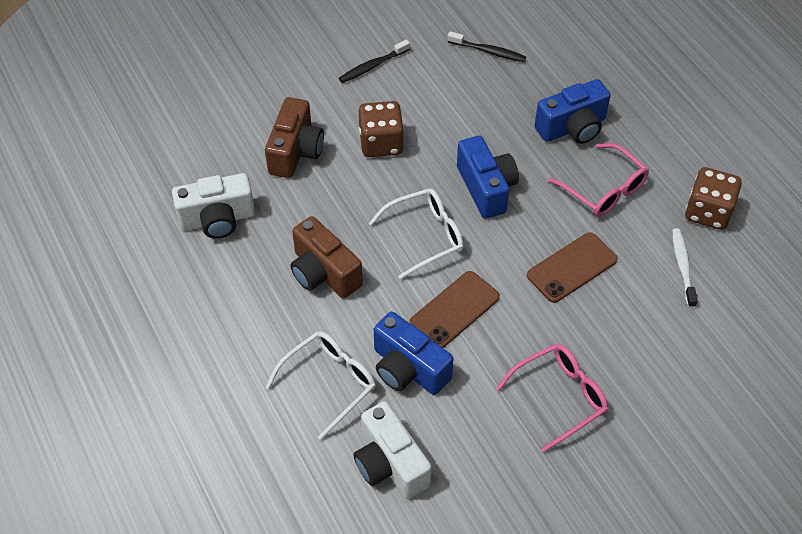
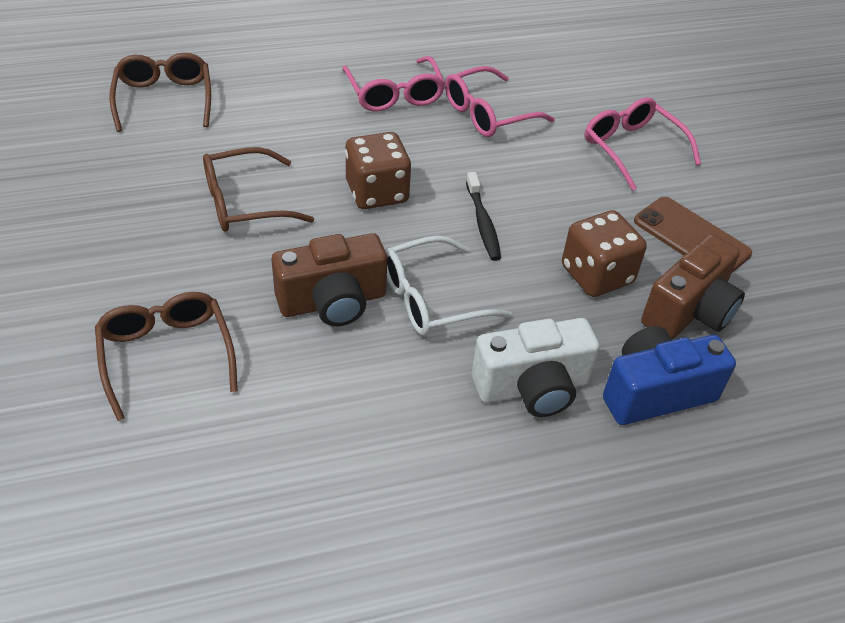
black toothbrush: [339,39,410,83] [448,31,526,62] = 2 -> [466,172,501,261] = 1
blue camera: [374,312,453,395] [457,135,519,219] [535,79,611,144] = 3 -> [603,326,736,425] = 1
brown glasses: none = 0 -> [95,292,238,421] [109,53,211,132] [203,147,314,231] = 3
brown phone: [409,271,500,348] [527,232,618,303] = 2 -> [634,197,752,273] = 1
pink glasses: [496,344,608,452] [548,143,649,216] = 2 -> [342,56,445,111] [445,66,555,137] [585,97,701,191] = 3
white camera: [172,173,255,239] [353,401,432,499] = 2 -> [472,318,600,417] = 1
white glasses: [265,331,376,440] [369,188,464,279] = 2 -> [385,235,513,336] = 1
white toothbrush: [672,229,698,308] = 1 -> none = 0

